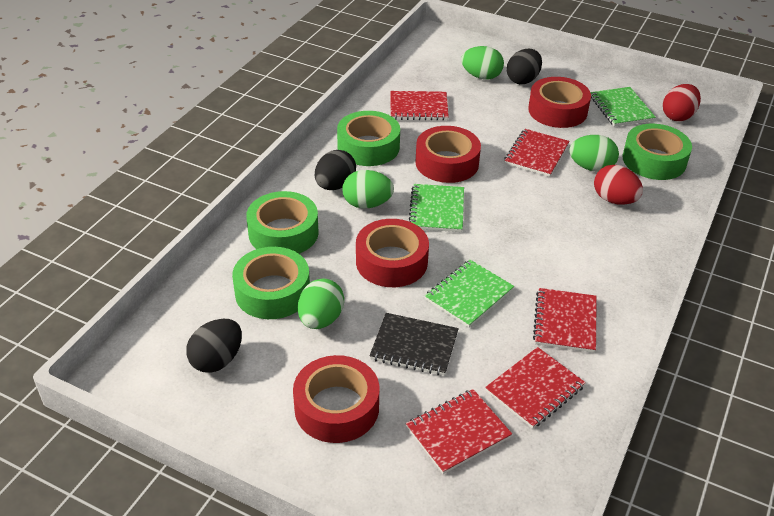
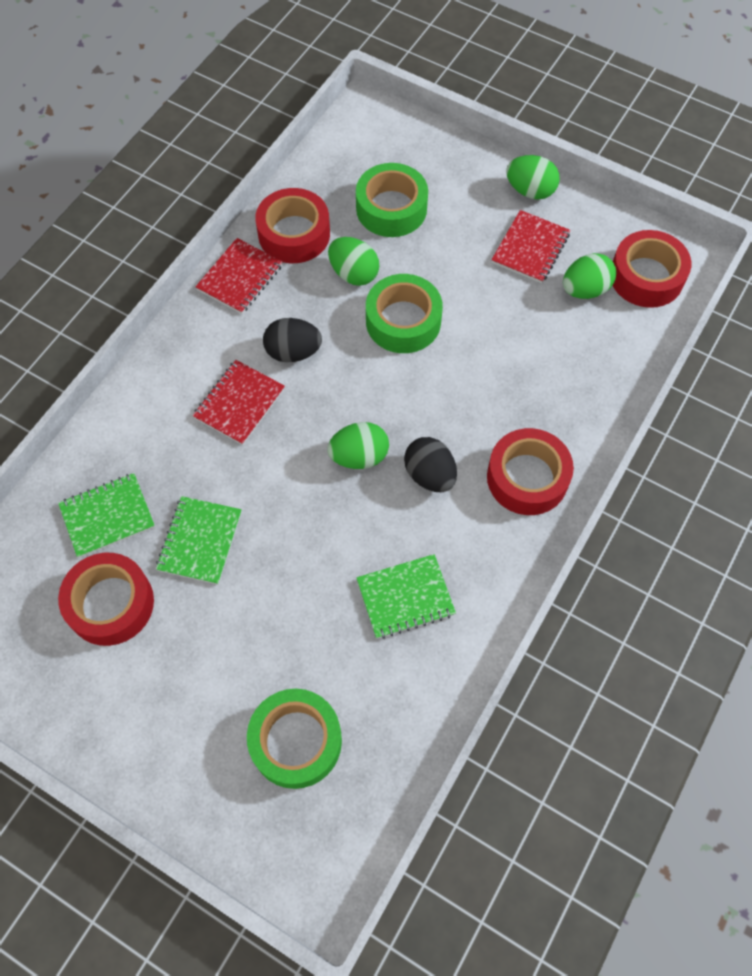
black egg: [186,319,242,373] [315,150,356,190] [507,49,542,84] = 3 -> [263,318,322,362] [404,437,457,492] = 2
black notebook: [369,313,459,376] = 1 -> none = 0
green tape: [232,247,310,319] [246,191,319,254] [337,111,400,166] [623,124,692,180] = 4 -> [247,689,342,789] [356,163,428,237] [366,274,443,353] = 3
red egg: [594,165,643,205] [663,84,701,121] = 2 -> none = 0
red notebook: [391,91,449,120] [406,389,512,474] [485,347,586,429] [504,129,569,177] [533,288,597,353] = 5 -> [192,360,285,445] [195,238,282,314] [491,210,570,283] = 3

